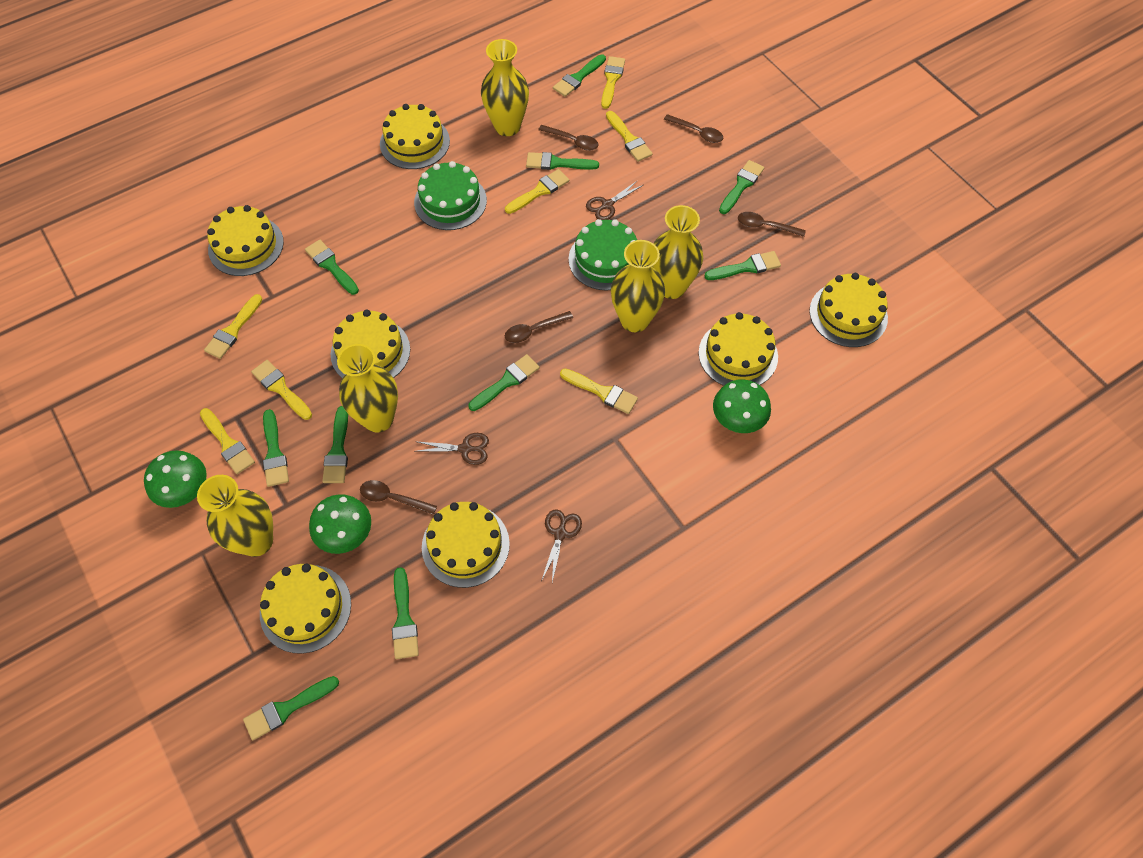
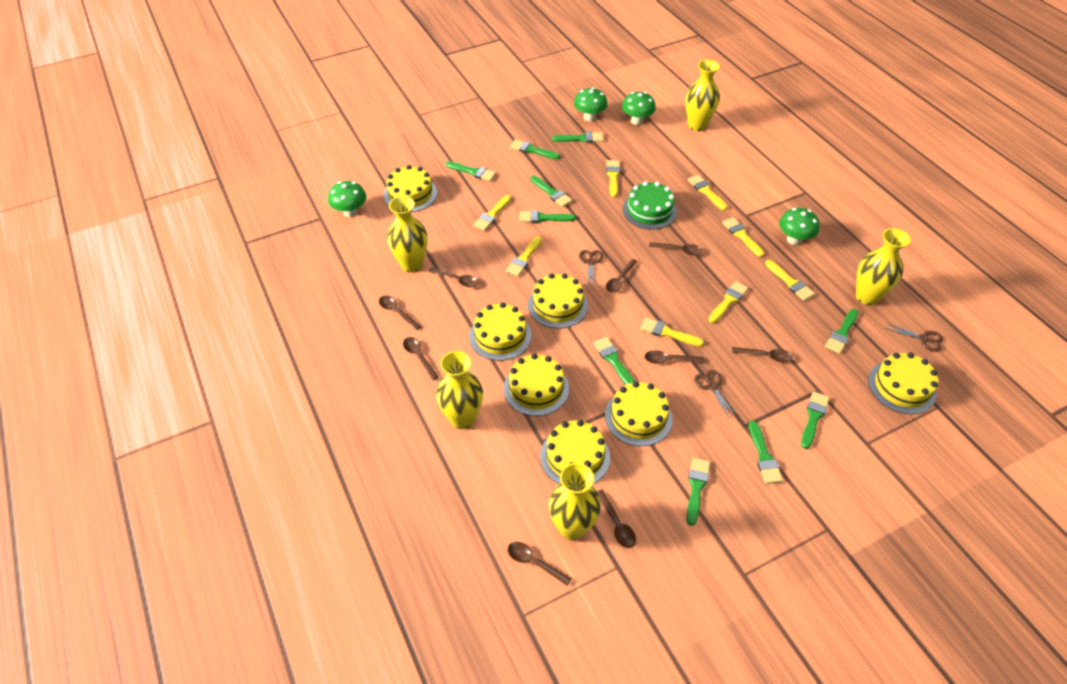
brown spoon: [360,480,437,515] [505,311,573,343] [538,125,598,151] [664,114,723,143] [738,212,806,237] = 5 -> [379,295,421,330] [403,337,439,381] [429,267,479,287] [508,542,572,586] [597,490,636,548] [606,259,638,293] [645,350,704,364] [649,242,703,255] [732,347,793,363] = 9
green cake: [414,161,487,230] [568,219,637,291] = 2 -> [623,181,677,229] = 1
green mushroom: [144,450,207,508] [309,494,371,554] [713,379,771,433] = 3 -> [328,181,366,217] [574,87,608,121] [622,92,656,125] [779,208,820,245] = 4
yellow brush: [200,408,255,474] [204,294,262,359] [251,360,312,420] [505,169,569,214] [560,369,638,414] [601,56,625,109] [606,111,653,162] = 7 -> [473,195,511,231] [506,236,542,276] [606,160,620,197] [640,318,704,347] [688,175,727,210] [709,281,748,323] [722,217,764,257] [765,260,815,301] = 8

